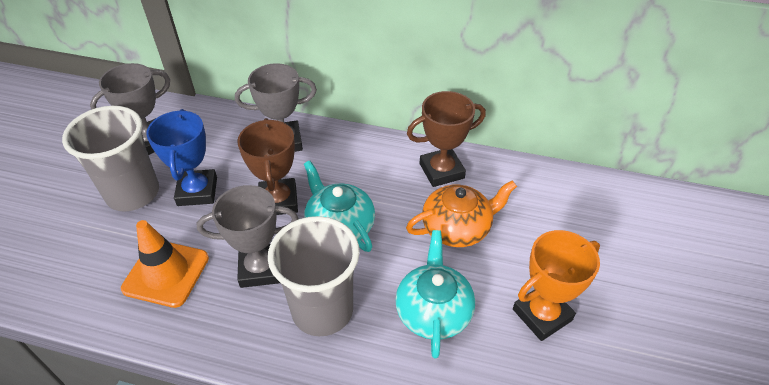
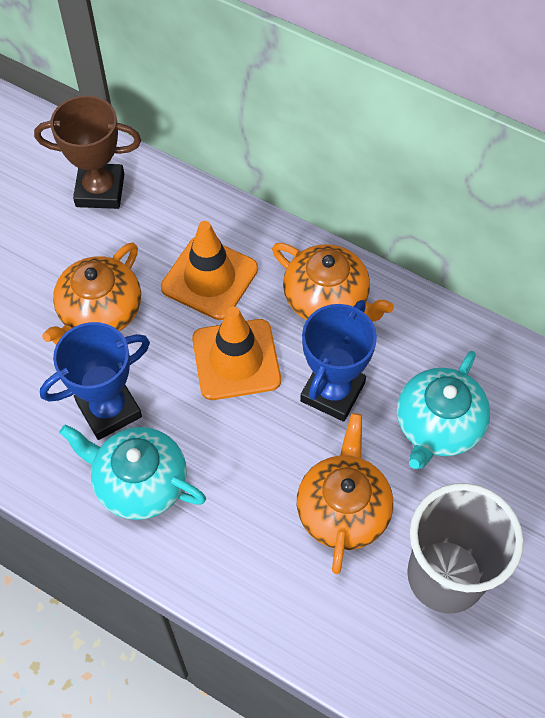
blue trophy: [146,109,217,206] = 1 -> [40,322,150,440] [300,300,377,422] = 2
brown trophy: [237,118,298,215] [407,91,486,187] = 2 -> [34,95,141,209] = 1
grey cup: [62,106,159,211] [268,216,360,336] = 2 -> [407,483,524,613] = 1
grey trophy: [90,63,170,155] [197,185,298,288] [235,63,317,152] = 3 -> none = 0
orange teapot: [406,180,517,247] = 1 -> [42,242,141,345] [272,243,394,322] [297,413,393,574] = 3
orange traffic cone: [121,220,209,308] = 1 -> [161,221,258,320] [192,306,281,400] = 2
orange trophy: [513,230,600,341] = 1 -> none = 0

